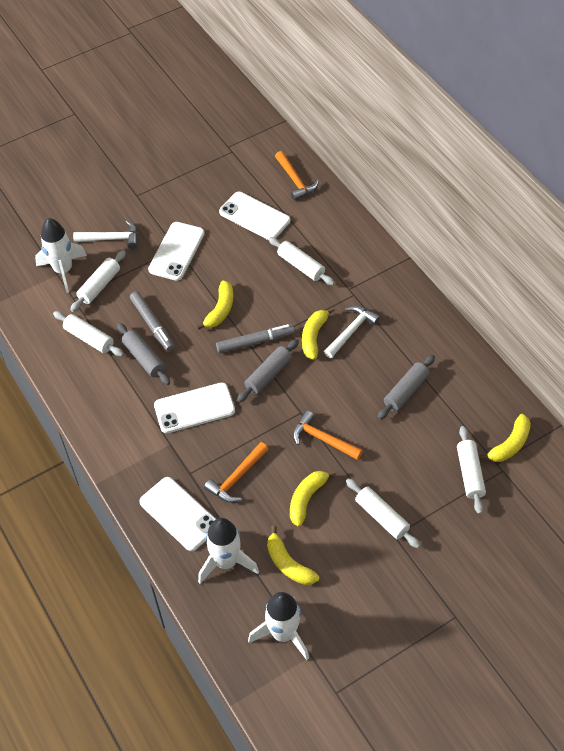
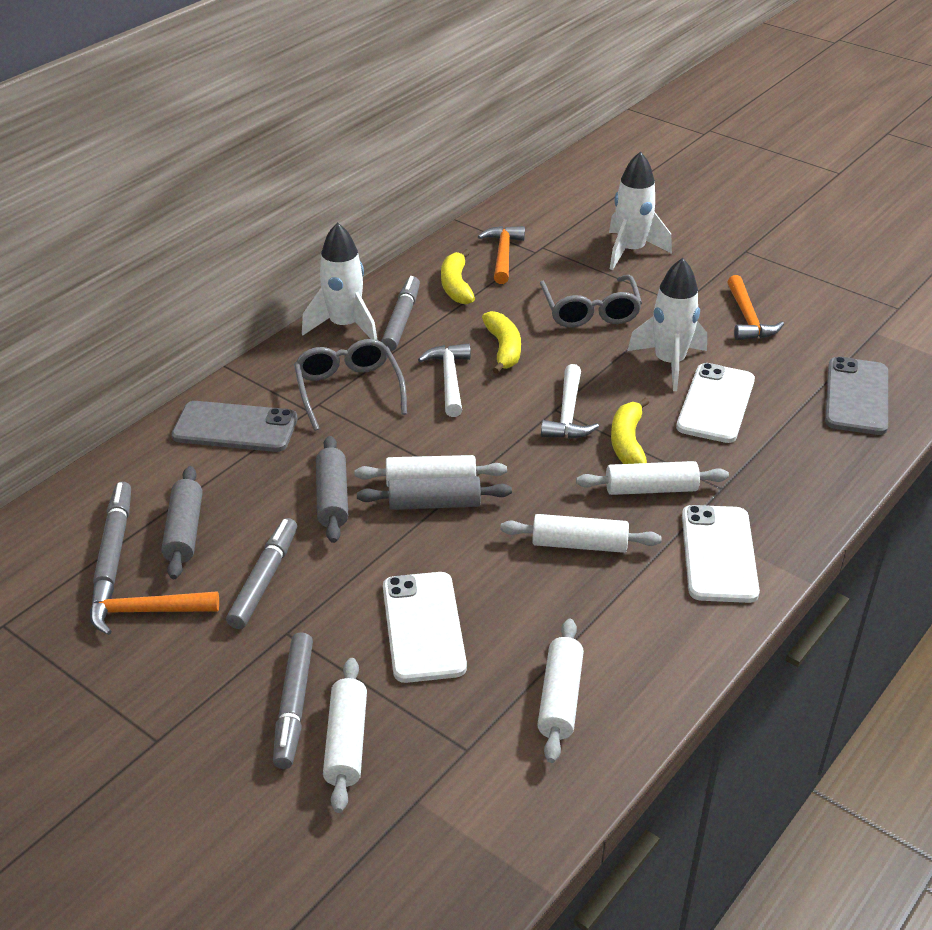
grey glasses: none = 0 -> [294,339,407,431] [540,275,642,328] = 2
grey marker: [130,291,175,351] [216,324,295,353] = 2 -> [93,482,131,585] [226,518,297,629] [273,632,313,769] [381,276,420,351] = 4
grey phone: none = 0 -> [172,401,298,452] [825,357,888,435] = 2
white phone: [139,477,216,551] [148,222,205,281] [154,383,235,433] [219,192,290,240] = 4 -> [383,572,467,683] [676,363,755,443] [682,505,760,603] = 3
yellow banana: [196,280,233,330] [267,526,319,585] [290,470,336,527] [302,307,335,360] [479,414,531,462] = 5 -> [441,249,475,304] [482,311,521,374] [611,398,649,464] = 3

